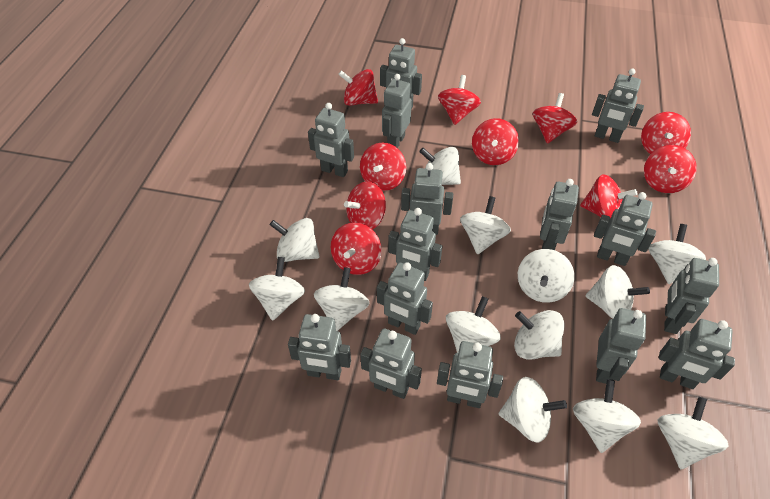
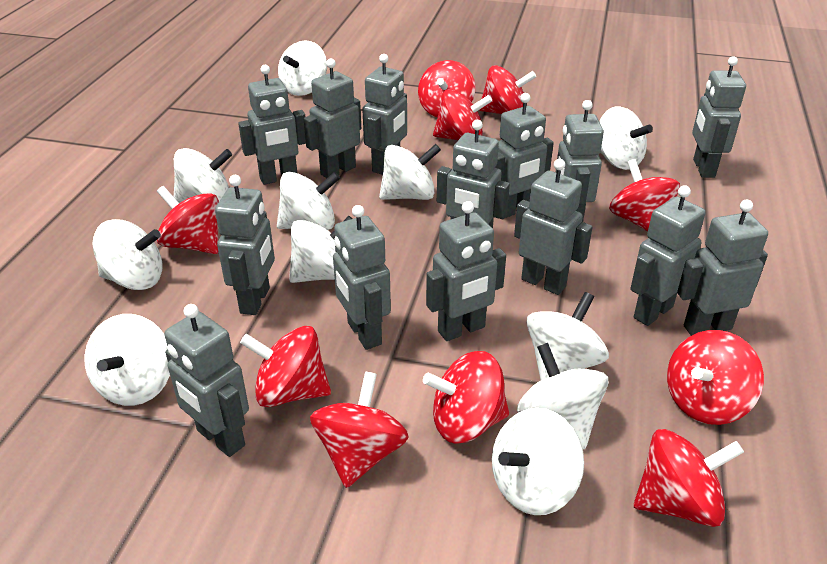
grey robot: [288,314,351,380] [308,103,354,177] [360,329,422,399] [377,262,433,335] [380,38,422,109] [382,74,412,148] [388,208,442,281] [401,163,453,235] [437,341,503,408] [540,179,579,250] [592,68,644,143] [594,192,656,266] [596,308,646,384] [659,319,735,389] [664,258,719,334] = 15 -> [164,304,249,457] [215,175,275,315] [238,65,306,185] [304,59,361,178] [333,205,391,350] [362,54,407,175] [426,201,506,341] [437,120,510,228] [495,93,554,218] [514,159,593,295] [556,100,604,222] [630,185,705,326] [677,199,768,336] [692,56,746,178] = 14
white spinning top: [249,257,305,321] [270,218,319,262] [314,267,370,331] [419,147,461,185] [446,296,501,353] [460,196,511,254] [499,377,567,443] [514,310,564,360] [518,249,574,303] [573,379,641,453] [586,265,650,319] [648,224,706,284] [658,397,729,469] = 13 -> [85,314,170,406] [92,219,163,290] [174,148,232,203] [277,172,340,230] [278,41,327,96] [289,216,352,283] [379,144,441,200] [492,408,584,515] [517,343,608,449] [526,292,609,380] [599,106,653,170] = 11

